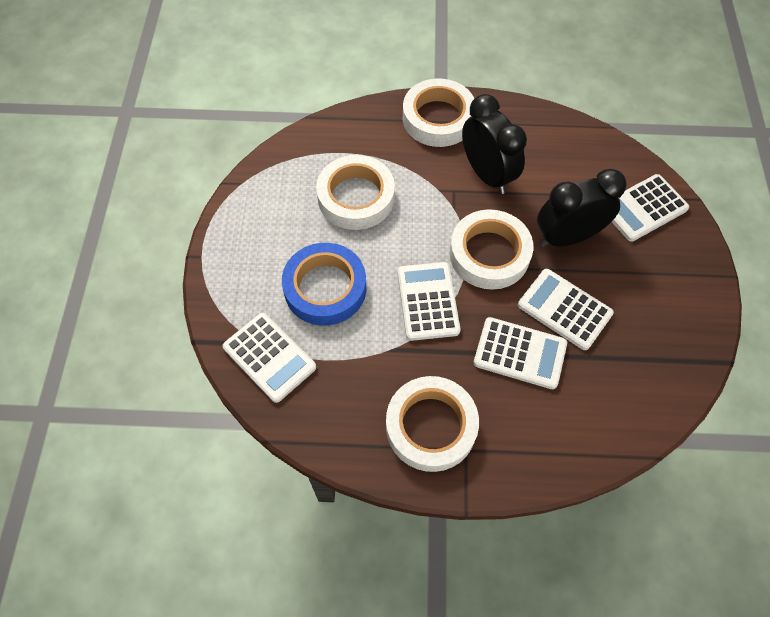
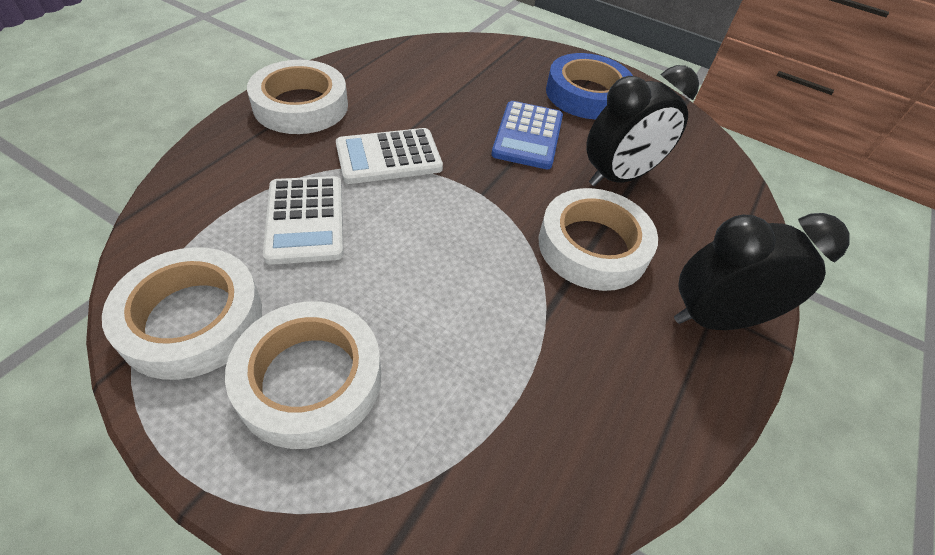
blue calculator: none = 0 -> [491,101,563,169] = 1
white calculator: [223,313,316,403] [397,262,460,341] [473,317,567,389] [518,269,614,350] [612,174,689,242] = 5 -> [263,176,344,265] [336,128,443,184] = 2

